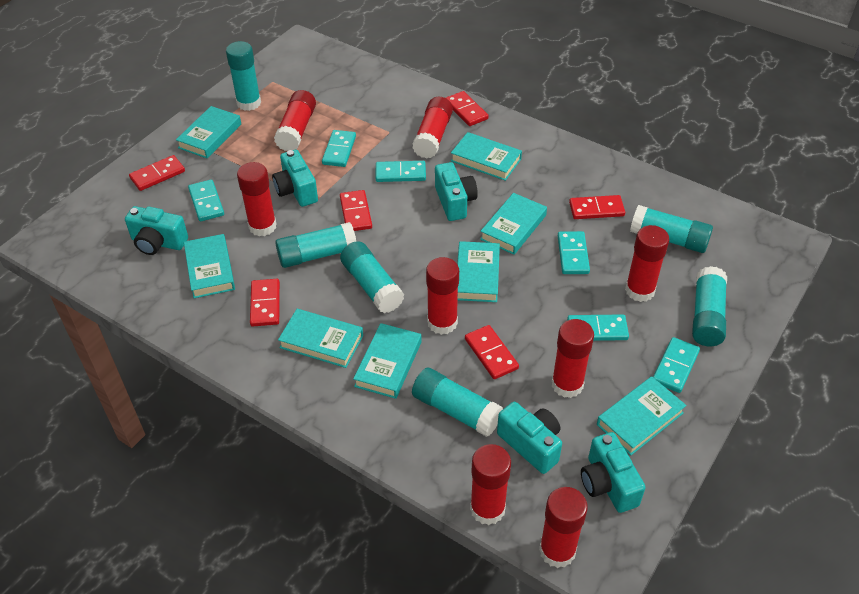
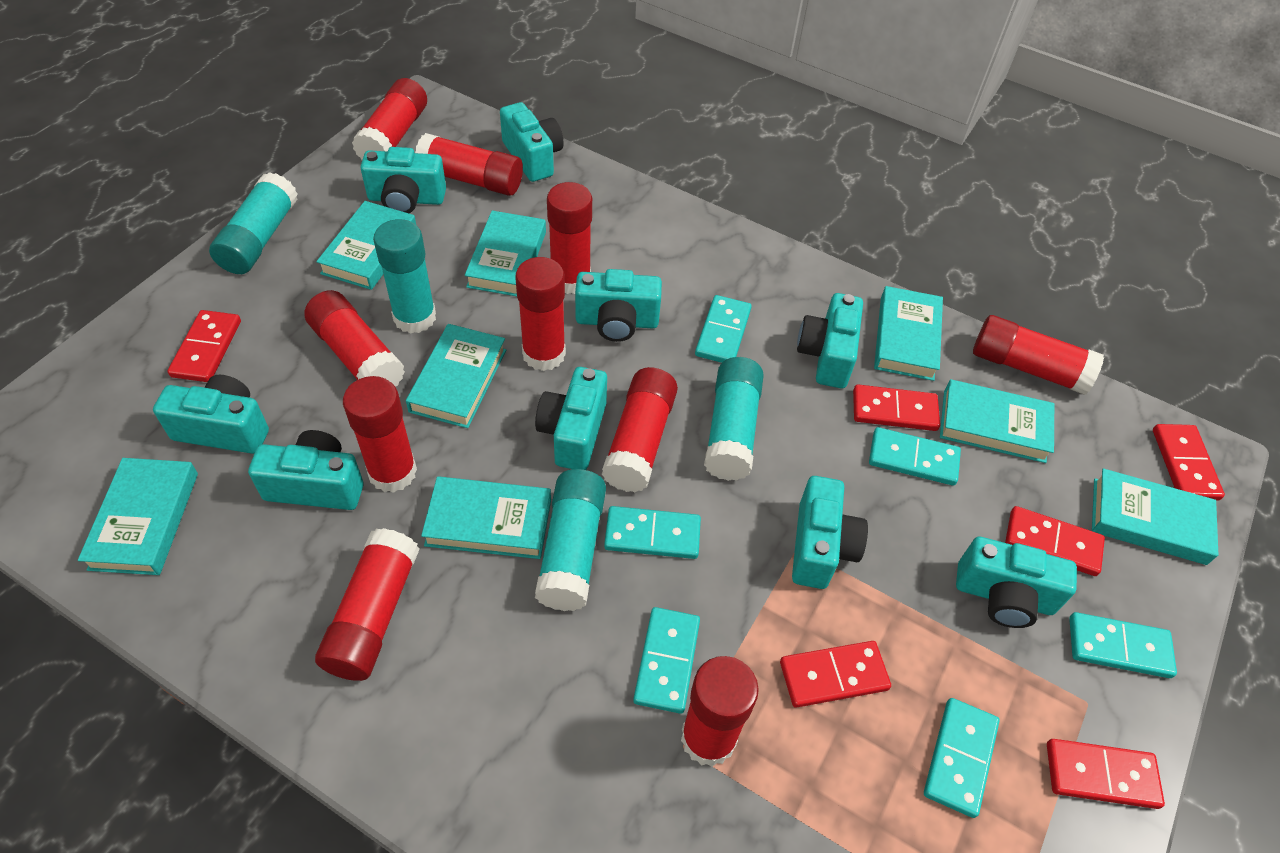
red glue stick: [237,162,276,236] [274,90,316,151] [412,97,453,159] [426,257,459,335] [470,444,511,525] [539,487,588,568] [552,319,594,398] [625,225,669,302] = 8 -> [304,290,405,387] [315,528,419,681] [343,376,417,493] [352,78,427,160] [415,133,523,196] [515,257,566,371] [547,182,592,294] [601,367,678,493] [681,656,759,767] [973,315,1104,395] = 10
turquoise camera: [125,206,188,255] [272,150,318,207] [435,162,478,221] [497,402,562,474] [581,432,646,513] = 5 -> [153,375,269,454] [248,430,364,510] [360,147,446,213] [500,102,564,182] [535,367,607,470] [575,269,662,342] [792,476,868,589] [797,293,863,388] [956,537,1077,628] = 9
turquoise glue stick: [226,41,261,111] [276,222,356,268] [340,241,404,313] [412,368,503,437] [630,205,713,253] [692,266,727,346] = 6 -> [209,172,298,274] [373,219,436,334] [535,469,606,611] [704,357,764,481] = 4

